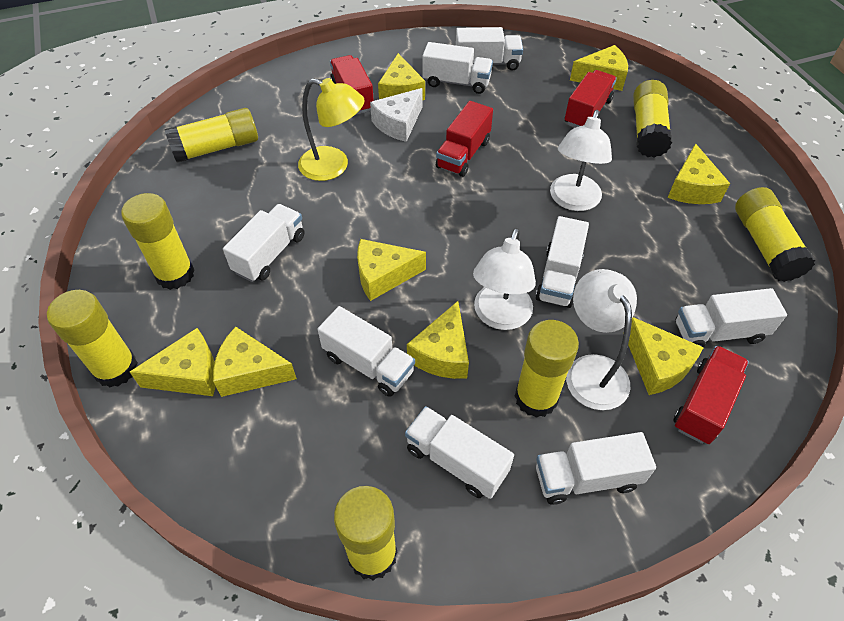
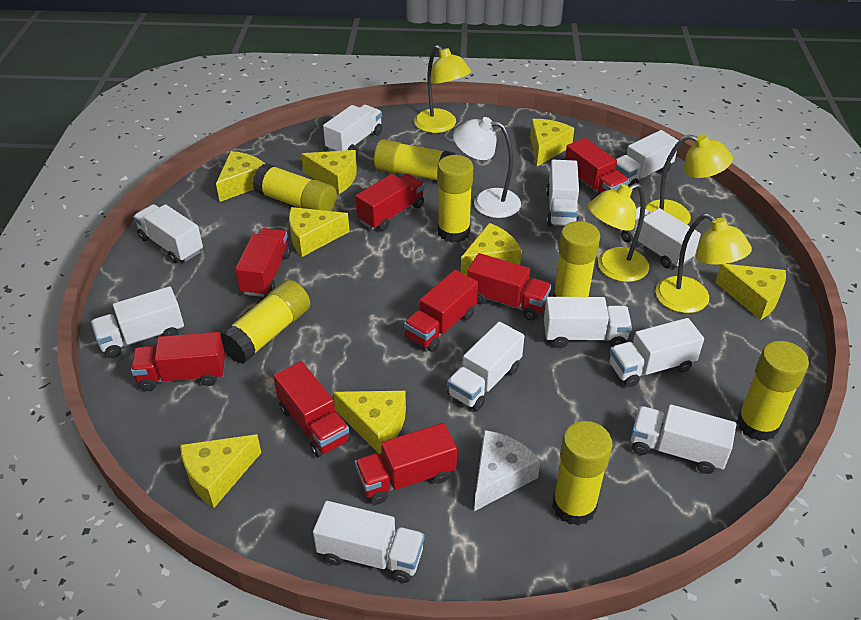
red truck: [330,55,374,115] [436,101,493,177] [565,70,617,128] [673,346,749,444] = 4 -> [131,332,225,391] [235,228,291,297] [273,361,351,457] [355,173,425,231] [355,423,457,505] [404,270,478,352] [467,253,552,321] [565,138,629,196] = 8
white lamp: [473,228,536,330] [550,110,612,211] [566,269,637,410] = 3 -> [453,117,521,218] = 1
white truck: [223,204,304,282] [318,306,415,397] [405,406,514,499] [422,42,493,94] [456,27,523,71] [535,216,589,308] [536,432,656,505] [676,288,787,347] = 8 -> [91,286,184,358] [133,204,203,263] [313,501,424,583] [323,105,383,151] [447,321,524,411] [544,297,632,348] [546,160,579,227] [610,318,704,387] [616,130,679,190] [621,207,701,269] [631,404,736,474] = 11
yellow lamp: [298,78,365,181] = 1 -> [414,45,471,133] [588,183,649,282] [645,134,733,225] [656,213,752,313] = 4

